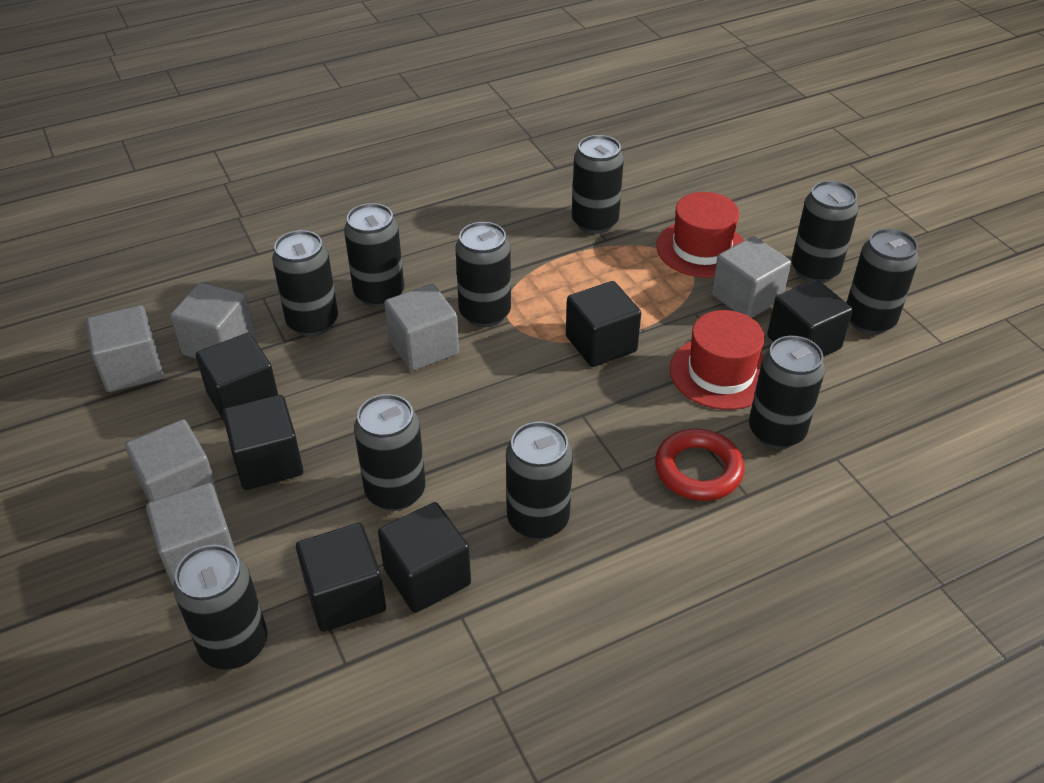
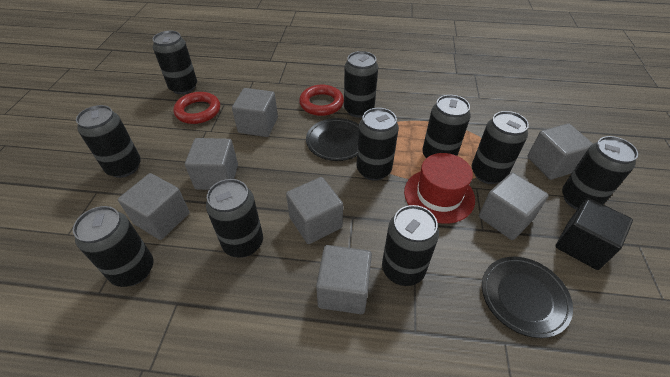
black cube: [196,333,278,423] [222,395,303,490] [296,523,386,632] [378,502,471,613] [566,281,641,367] [767,279,853,357] = 6 -> [556,198,633,270] = 1
black plate: none = 0 -> [306,118,359,161] [482,257,573,338] = 2
grey cube: [86,305,164,392] [125,419,219,502] [146,483,236,587] [170,282,255,358] [384,284,459,371] [712,236,791,318] = 6 -> [118,173,189,240] [185,138,238,190] [232,88,278,137] [286,177,343,244] [316,245,372,314] [479,172,549,240] [527,123,593,180] = 7
red hat: [656,192,744,278] [670,310,765,410] = 2 -> [404,153,475,224] = 1
red ring: [655,429,745,501] = 1 -> [173,92,220,124] [299,85,344,116] = 2

